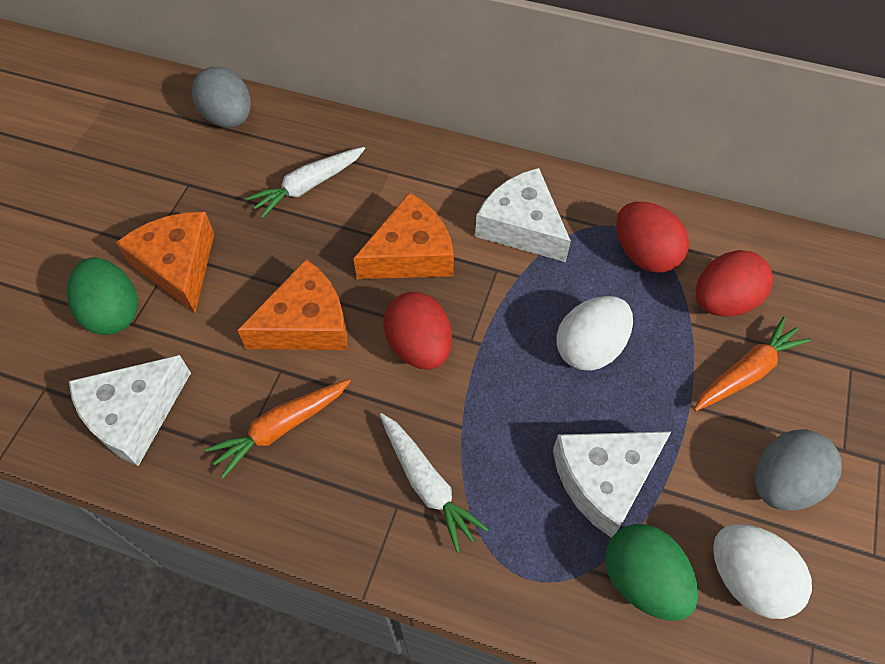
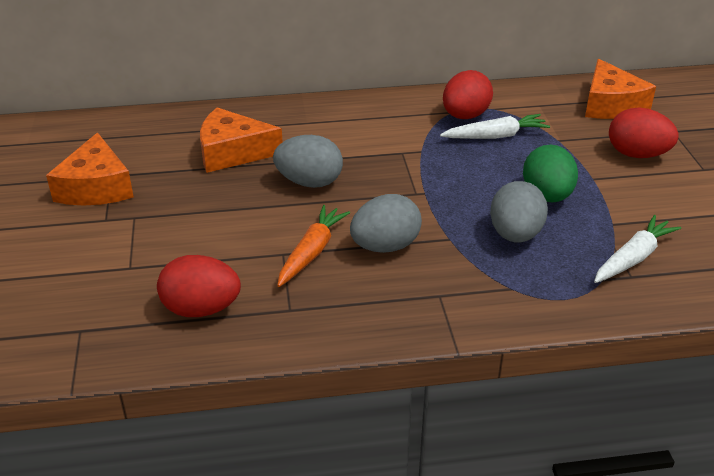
green egg: [67,257,138,335] [605,524,698,621] = 2 -> [523,145,578,202] = 1
grey egg: [192,67,251,128] [755,429,842,511] = 2 -> [273,135,343,188] [350,194,422,253] [490,181,548,242] = 3
orange carrot: [205,379,351,478] [694,317,811,411] = 2 -> [277,205,350,287] = 1
white cheese: [69,355,191,466] [475,168,571,262] [553,431,672,538] = 3 -> none = 0
white egg: [556,296,633,371] [713,524,812,619] = 2 -> none = 0

